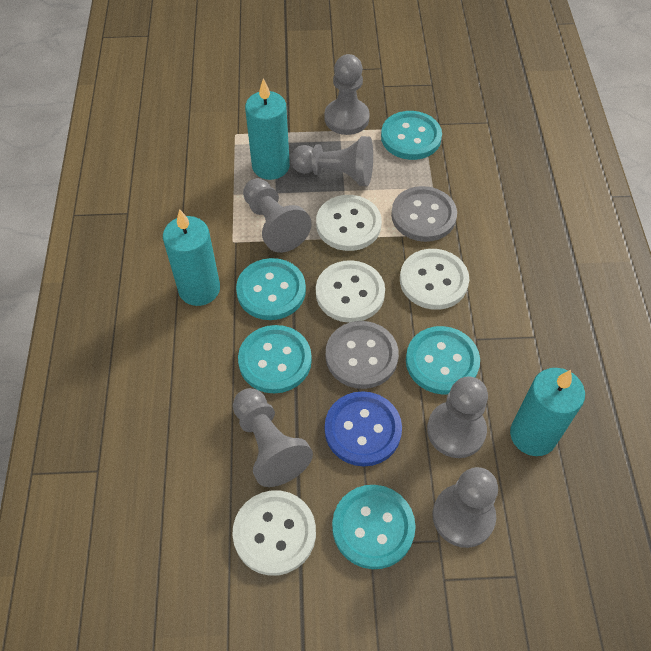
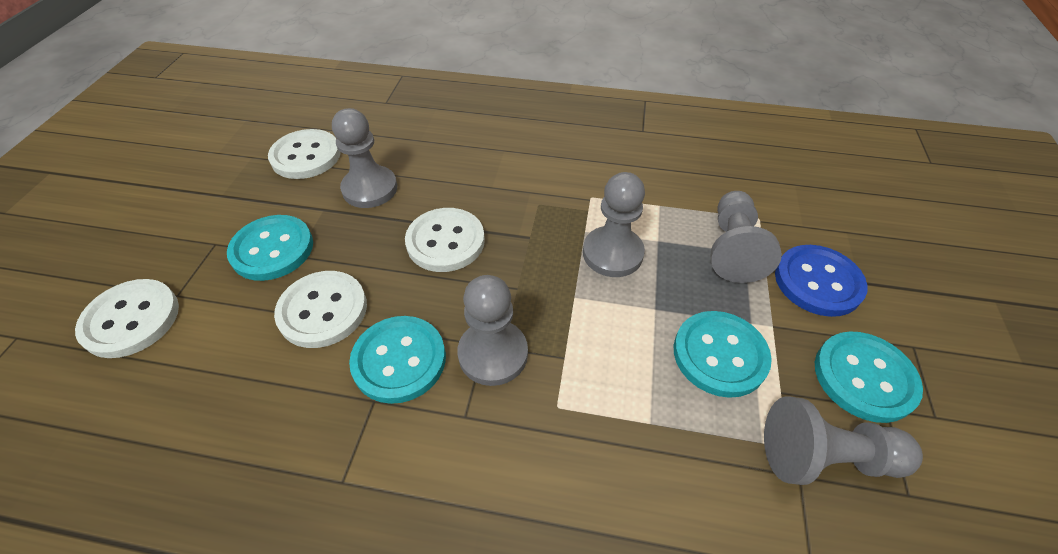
grey button: [326,321,399,389] [391,186,457,242] = 2 -> none = 0
grey pawn: [233,388,313,487] [243,178,312,253] [290,136,373,186] [324,54,370,135] [427,376,488,458] [433,467,498,548] = 6 -> [332,108,397,208] [457,275,528,386] [583,172,645,277] [711,191,782,283] [764,396,923,485] = 5
turquoise button: [236,258,306,320] [238,325,312,393] [332,485,416,569] [381,111,442,160] [406,326,480,395] = 5 -> [227,215,313,281] [349,316,446,404] [674,311,772,398] [815,331,923,423] = 4
turquoise candle: [163,209,220,306] [245,78,290,180] [510,368,585,456] = 3 -> none = 0

